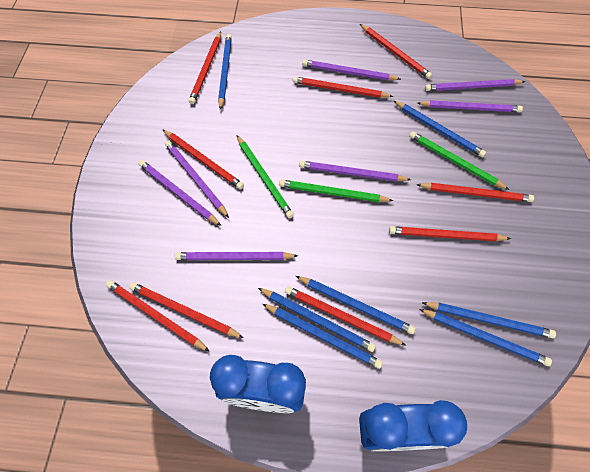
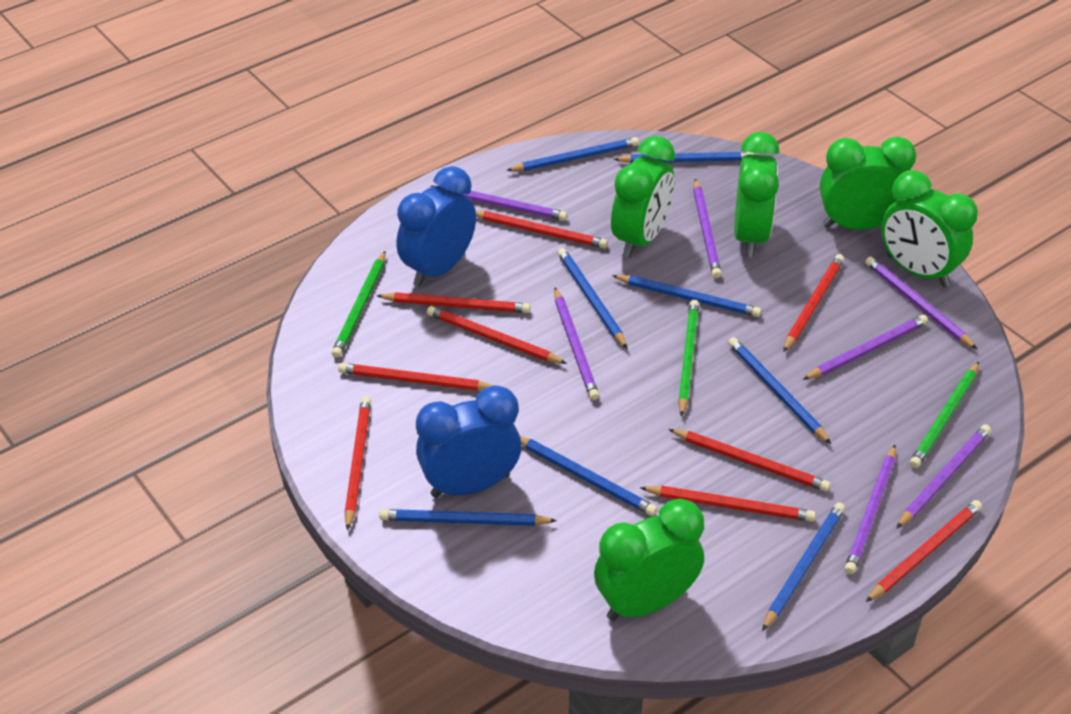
blue pencil: [218,34,232,110] [258,288,376,352] [263,304,383,369] [296,276,416,334] [394,101,486,157] [419,309,552,366] [422,302,556,338] = 7 -> [379,509,557,526] [506,137,639,171] [520,436,657,516] [557,248,628,349] [612,275,761,317] [613,151,754,163] [728,337,831,444] [762,502,845,631] = 8
green clock: none = 0 -> [594,499,704,621] [611,136,675,258] [734,132,780,257] [820,137,916,230] [881,170,978,287] = 5

